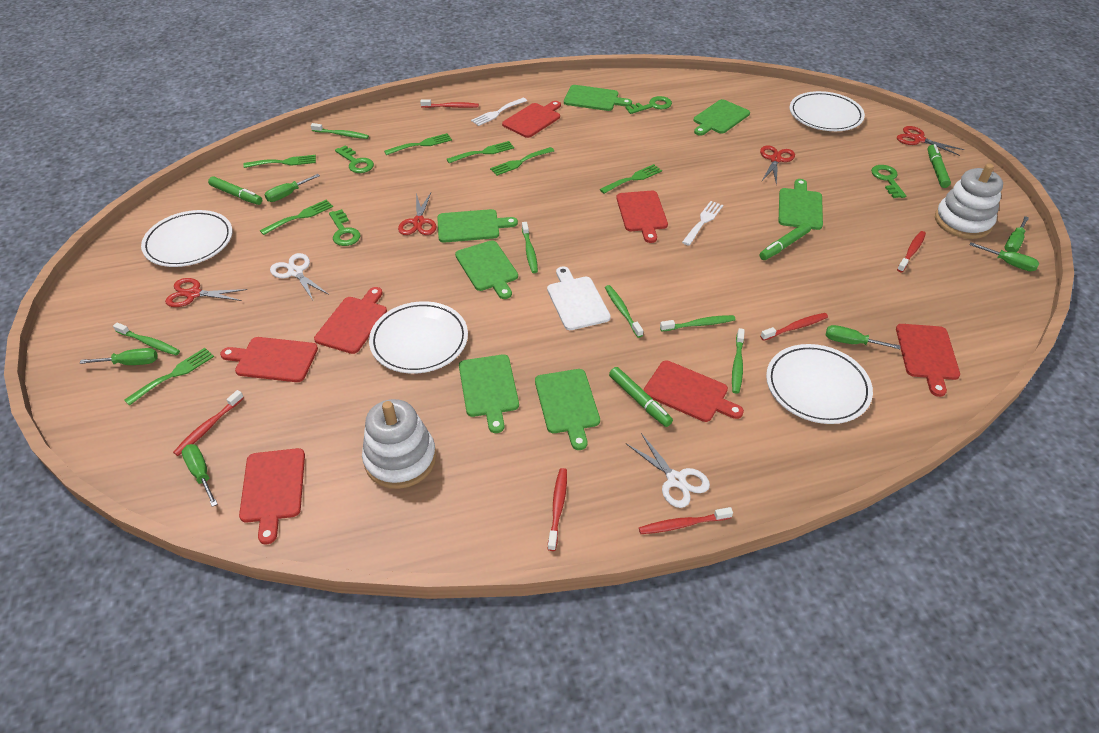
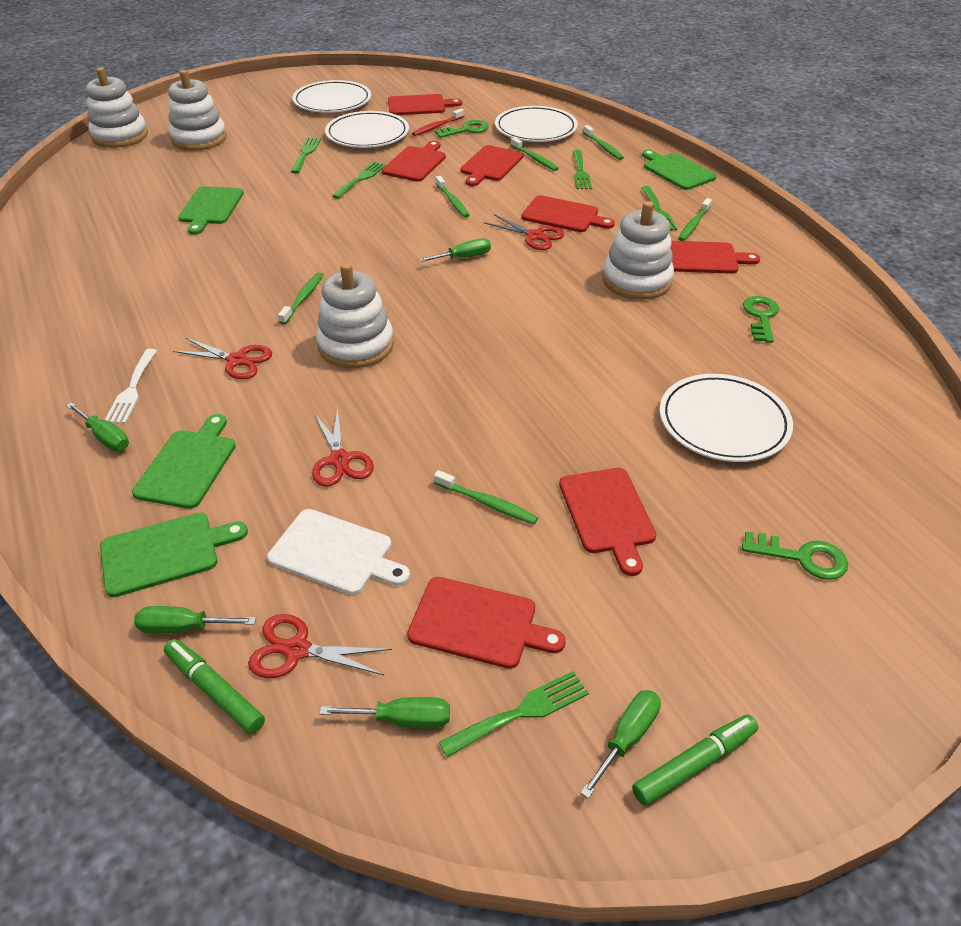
green cutting board: [437,209,518,243] [455,240,518,299] [459,354,519,433] [535,369,600,450] [564,85,632,111] [693,99,750,136] [778,179,823,230] = 7 -> [100,513,248,597] [132,414,236,509] [178,186,244,235] [642,150,717,190] = 4
green fork: [124,348,214,406] [243,155,316,168] [260,200,333,235] [384,133,452,155] [447,141,514,163] [490,147,554,176] [600,164,662,194] = 7 -> [291,137,321,174] [332,162,386,199] [439,671,589,757] [573,150,592,189] [641,186,677,231] = 5
green key: [329,209,360,246] [335,145,374,173] [626,96,672,114] [871,165,906,198] = 4 -> [435,120,489,138] [742,531,848,580] [743,296,779,343] = 3
green marker: [208,176,262,205] [609,367,673,427] [759,223,811,260] [928,144,951,188] = 4 -> [164,639,265,734] [632,715,758,806] = 2
green screwdriver: [80,348,158,365] [182,444,217,507] [265,174,320,202] [826,325,901,349] [970,242,1039,271] [1004,216,1029,253] = 6 -> [66,402,129,451] [134,606,256,634] [320,697,450,728] [419,238,491,262] [581,690,661,798] = 5
red toothbrush: [173,390,244,456] [420,99,479,108] [548,468,567,551] [639,507,733,534] [760,313,828,341] [897,231,926,272] = 6 -> [412,109,464,136] = 1
white fork: [471,98,527,126] [682,201,723,246] = 2 -> [105,349,157,424] = 1
white scissors: [270,253,328,300] [626,433,710,508] = 2 -> none = 0
white stacking toy: [362,399,436,489] [935,164,1003,239] = 2 -> [86,67,148,148] [168,70,227,151] [316,263,394,368] [603,201,674,300] = 4

